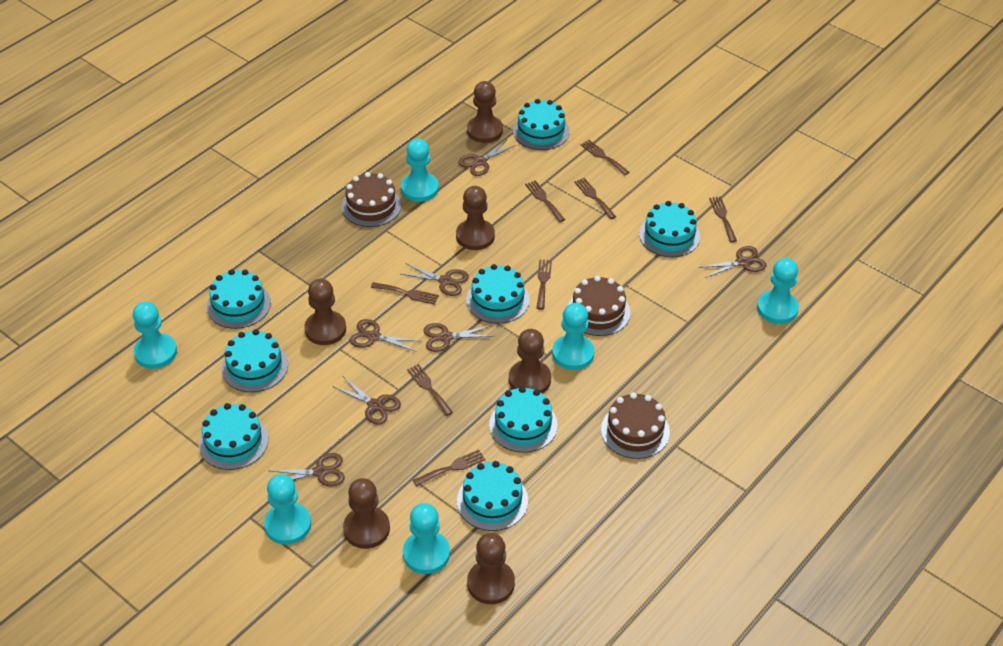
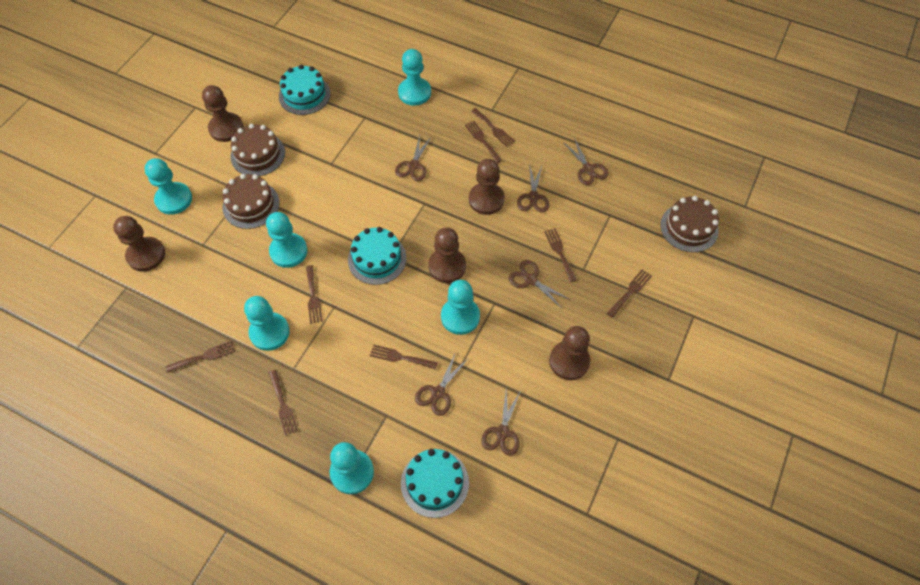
brown pawn: [304,279,346,345] [343,478,390,549] [456,186,495,250] [467,81,503,143] [467,533,515,604] [509,329,551,393] = 6 -> [113,216,165,272] [202,85,243,142] [428,227,466,283] [469,159,505,215] [549,326,590,380] = 5
brown scissors: [269,453,345,486] [332,376,401,425] [349,319,420,351] [401,264,469,296] [423,323,494,352] [458,139,516,176] [699,246,766,278] = 7 -> [395,135,432,181] [415,352,468,416] [481,389,521,456] [508,260,571,308] [517,164,549,213] [563,138,608,185] = 6
turquoise cake: [199,403,269,470] [207,269,271,329] [222,329,288,392] [457,461,528,531] [466,264,530,324] [489,386,558,453] [513,99,570,150] [639,201,700,257] = 8 -> [279,65,330,115] [348,227,407,285] [401,449,469,518] = 3

